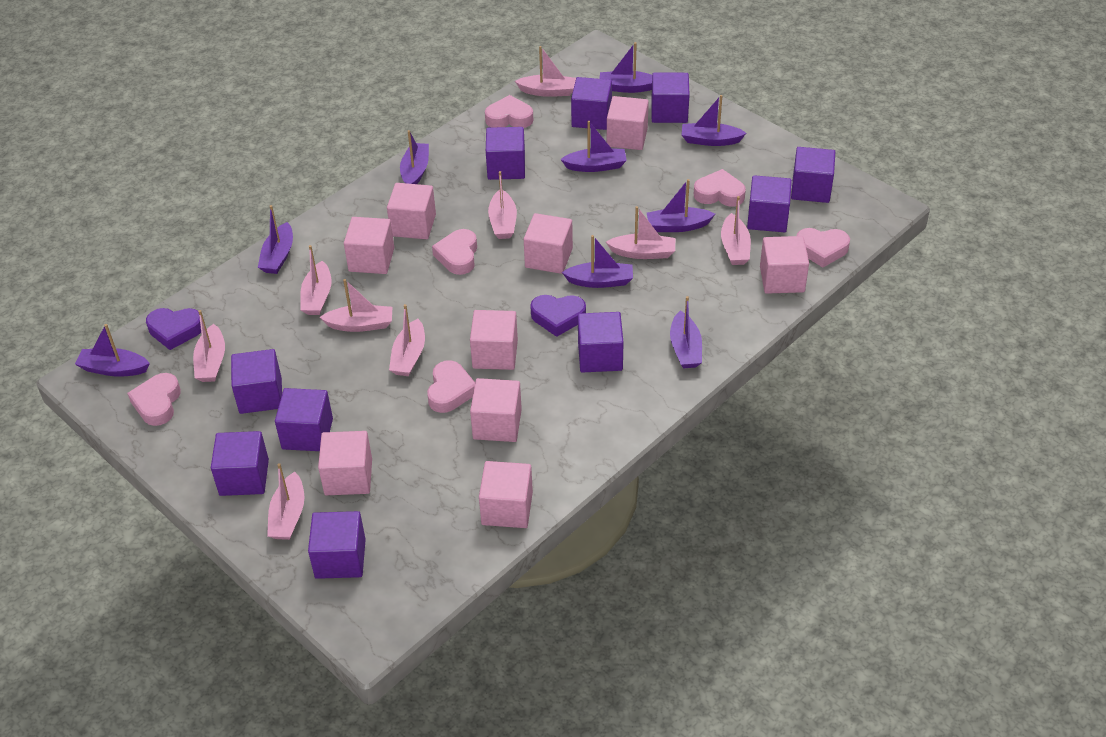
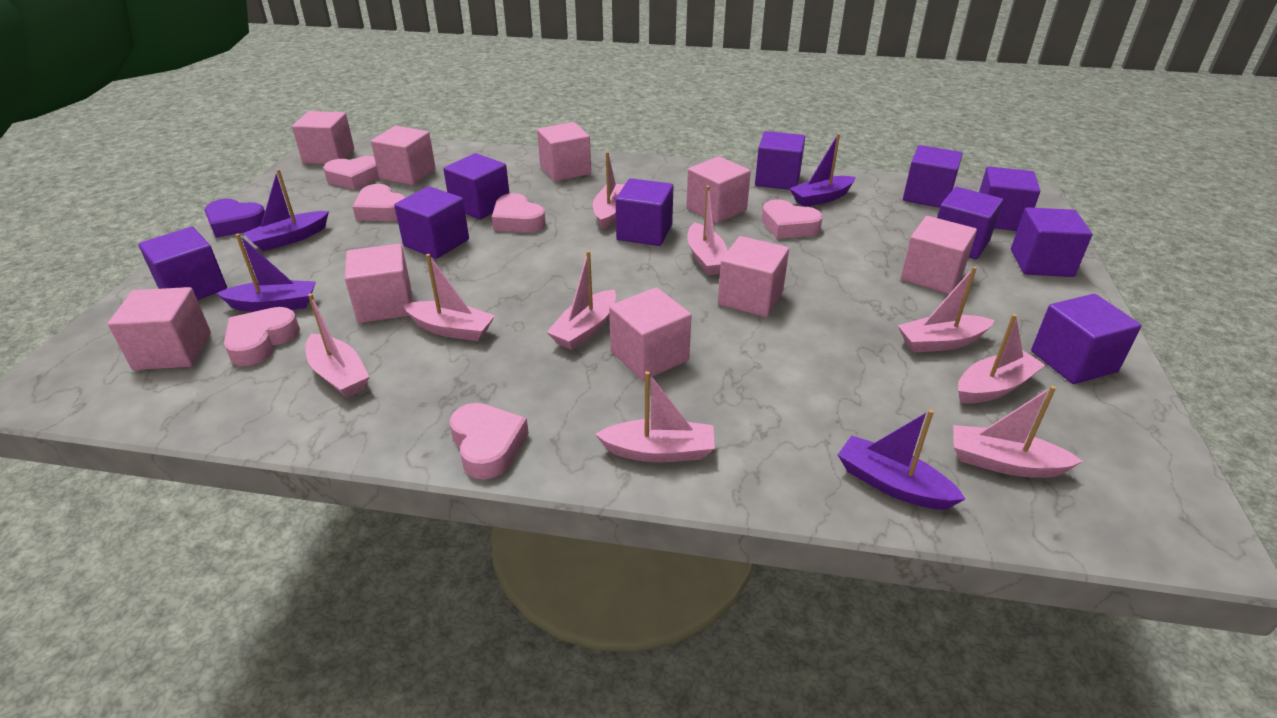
purple boat: [75,324,150,377] [258,205,293,274] [400,130,429,184] [560,121,627,172] [562,235,633,288] [600,42,652,93] [647,179,715,232] [670,296,702,369] [682,95,746,146] = 9 -> [216,234,316,312] [244,169,329,251] [789,133,856,207] [838,409,965,510] = 4
purple heart: [146,308,201,350] [530,295,586,337] = 2 -> [204,199,265,238] = 1

